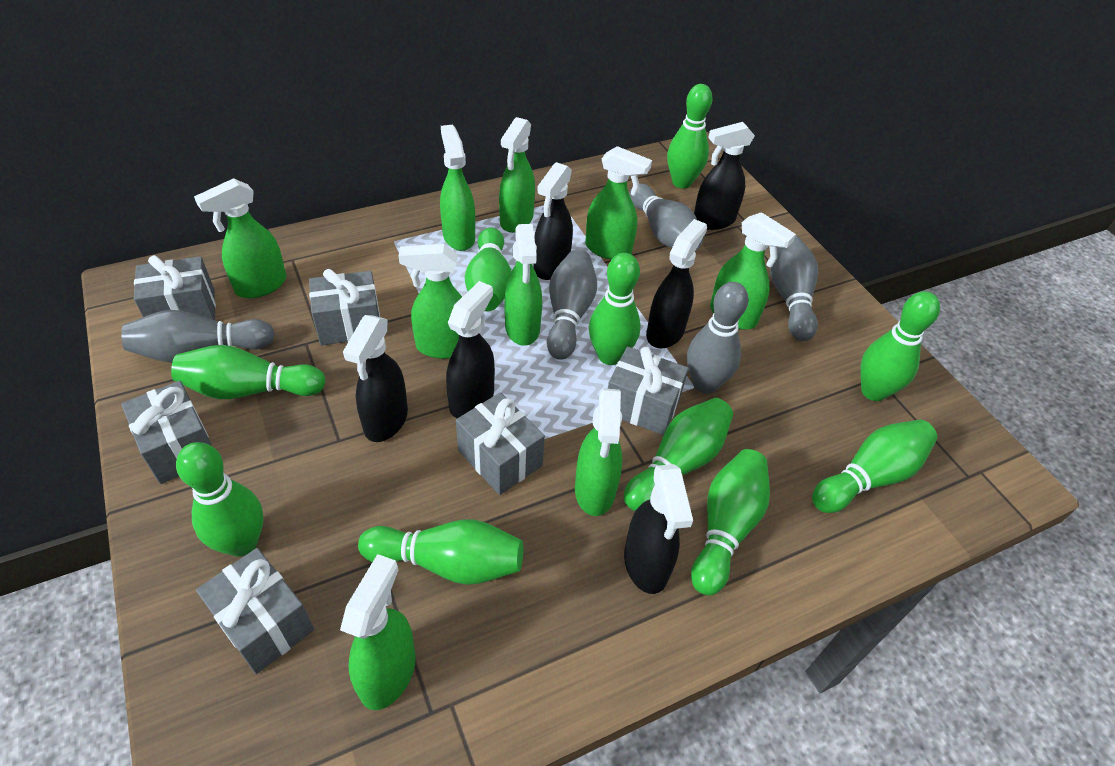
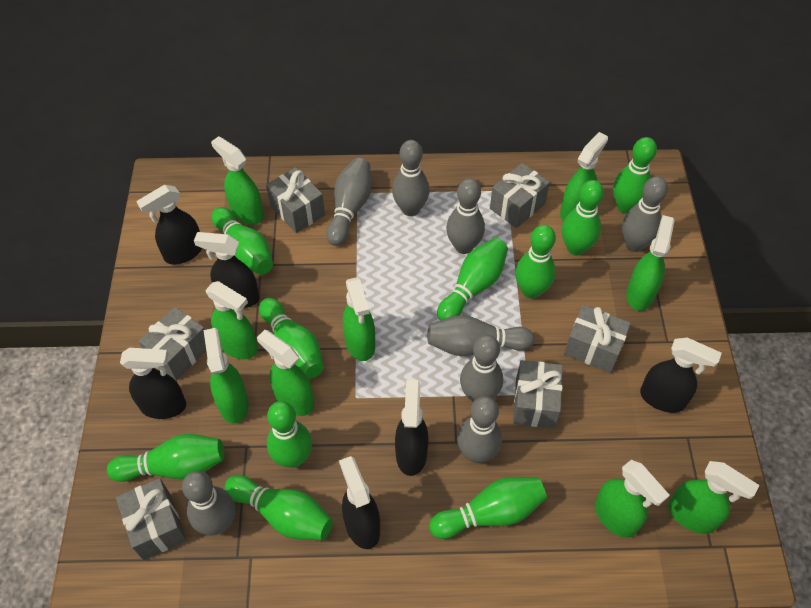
grey bowling pin: [121,310,275,363] [547,249,597,360] [629,183,703,250] [687,282,749,393] [770,236,818,341] = 5 -> [182,471,235,536] [326,158,372,246] [392,140,430,216] [427,315,534,356] [446,179,485,254] [457,396,502,463] [460,335,503,402] [622,176,668,252] = 8

